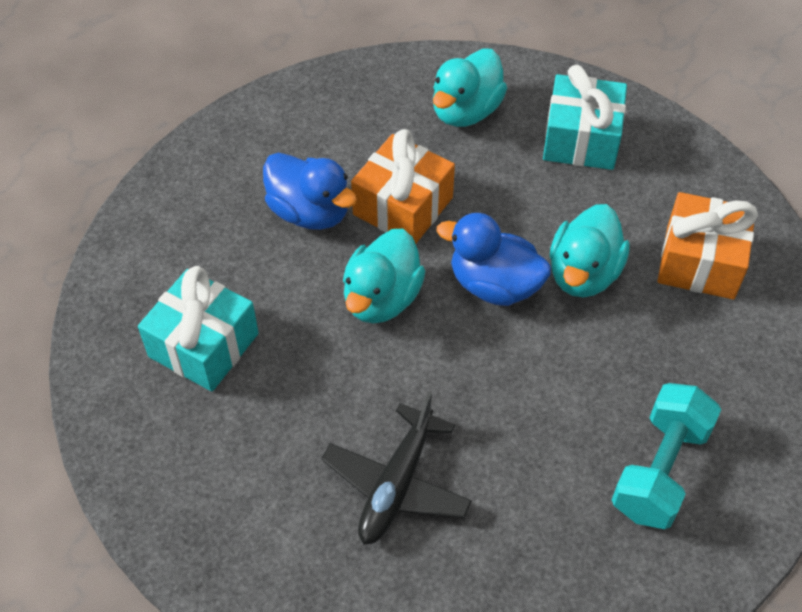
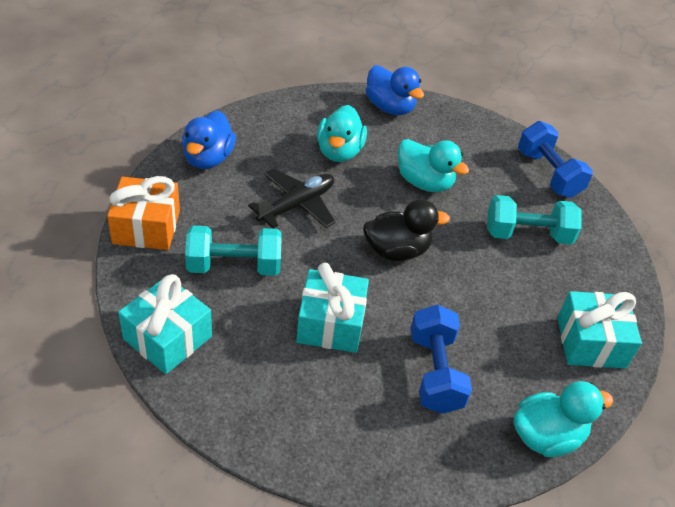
black duck: none = 0 -> [363,199,450,261] = 1
blue dumbbell: none = 0 -> [410,305,472,414] [518,121,593,198] = 2
orange gift: [351,129,455,244] [657,192,758,299] = 2 -> [107,176,180,250] = 1
turquoise dumbbell: [612,383,721,529] = 1 -> [185,226,282,276] [487,195,582,244] = 2
turquoise gift: [138,266,259,392] [543,65,627,170] = 2 -> [118,274,212,374] [296,263,369,353] [557,291,642,369] = 3

